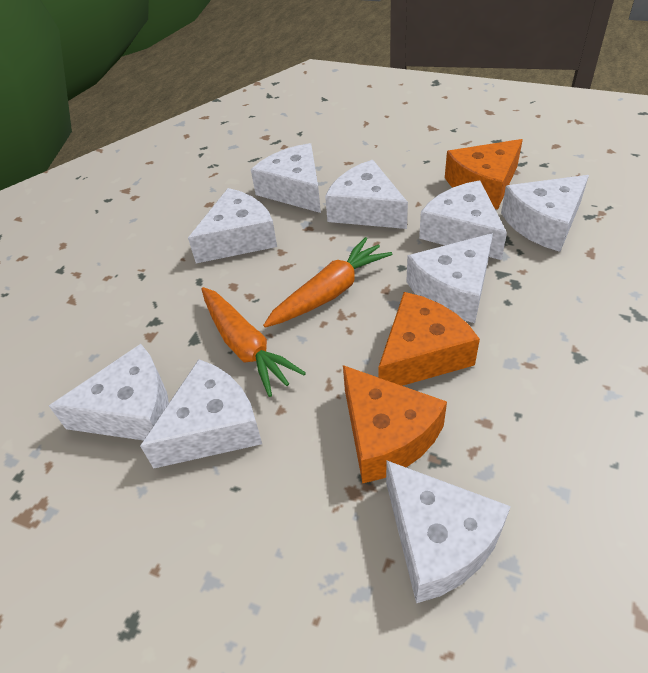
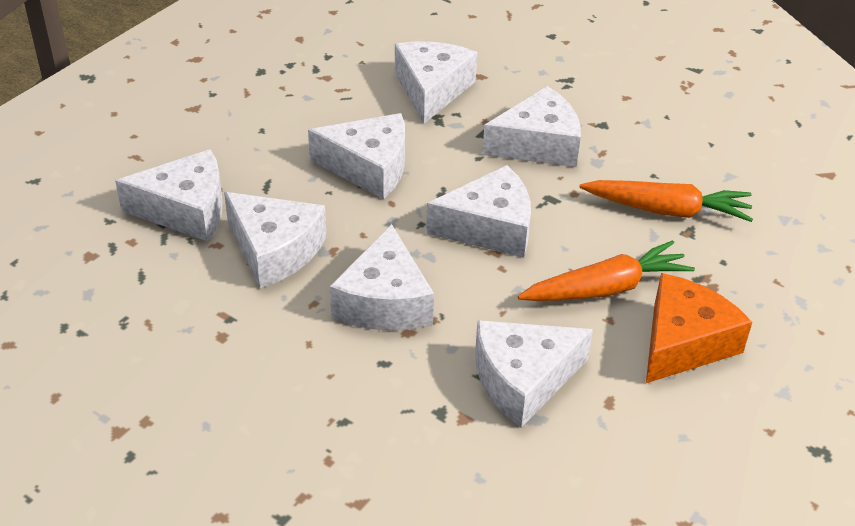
orange cheese: [343,365,447,484] [378,292,480,386] [445,139,523,210] = 3 -> [646,273,752,383] = 1
white cheese: [49,344,169,441] [140,359,262,469] [188,188,277,263] [251,143,321,213] [325,160,408,229] [386,460,511,603] [406,233,493,323] [419,180,507,260] [501,175,589,252] = 9 -> [115,149,223,241] [224,192,326,288] [308,113,405,199] [330,224,434,331] [395,41,477,123] [426,165,531,258] [475,320,593,428] [482,86,581,167] = 8

